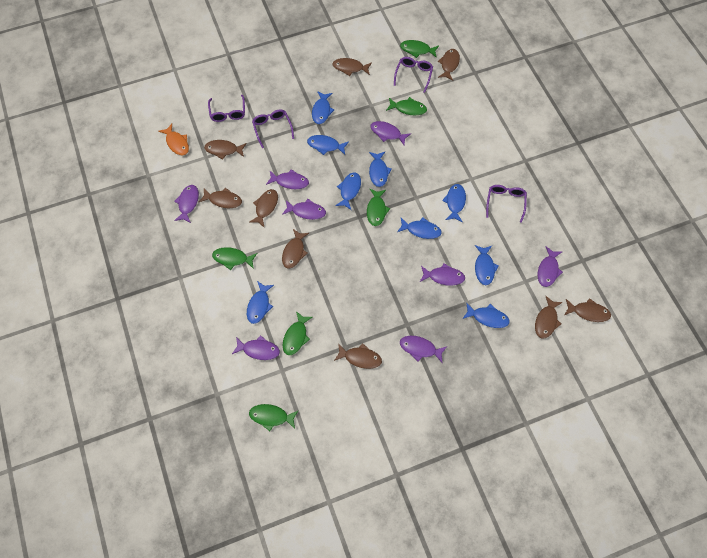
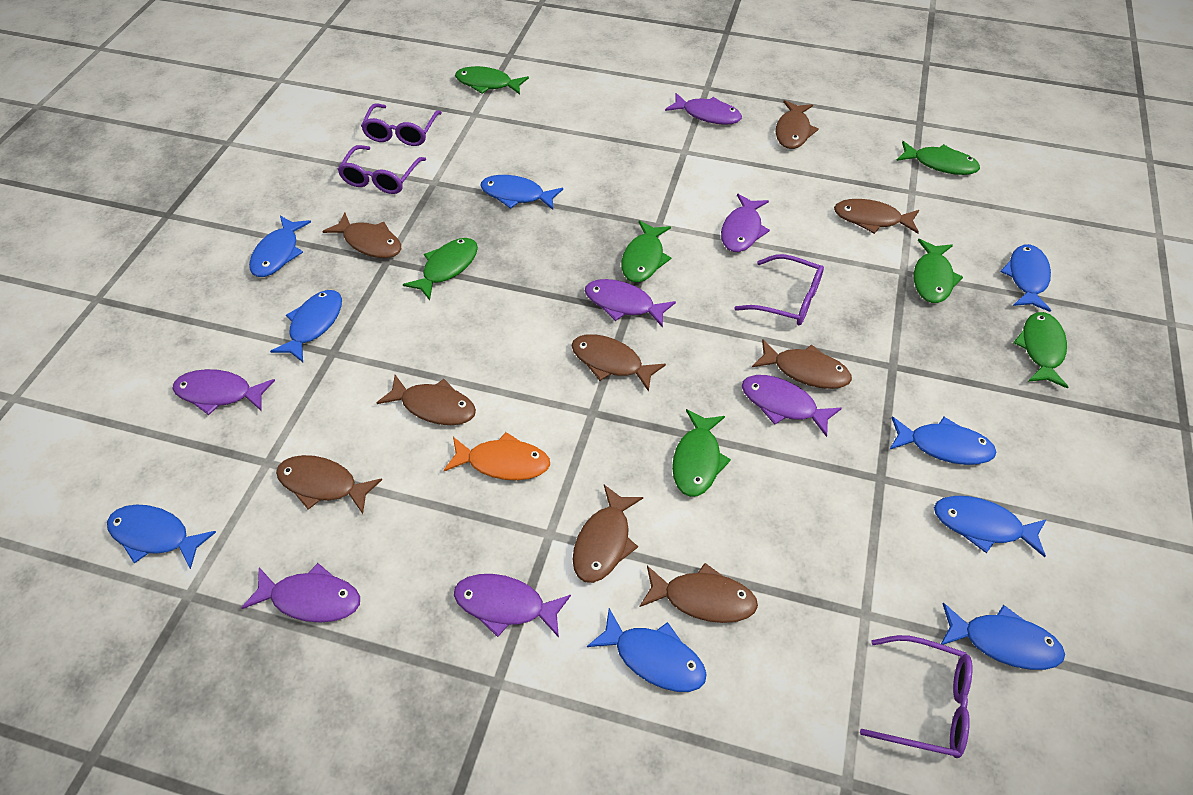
green fish: [212,247,257,270] [249,404,299,431] [283,311,313,355] [367,189,390,226] [386,97,427,116] [400,40,439,58] = 6 -> [403,238,478,300] [455,66,529,95] [621,220,671,282] [672,409,731,497] [896,141,980,175] [914,239,963,303] [1013,312,1068,389] = 7
purple fish: [174,185,199,223] [232,335,280,360] [266,169,309,189] [282,199,326,220] [370,121,411,145] [400,336,447,363] [420,263,465,286] [538,247,563,287] = 8 -> [173,369,275,415] [241,563,360,623] [454,574,571,637] [585,279,676,328] [665,93,742,125] [721,194,770,252] [742,375,842,437] = 7

